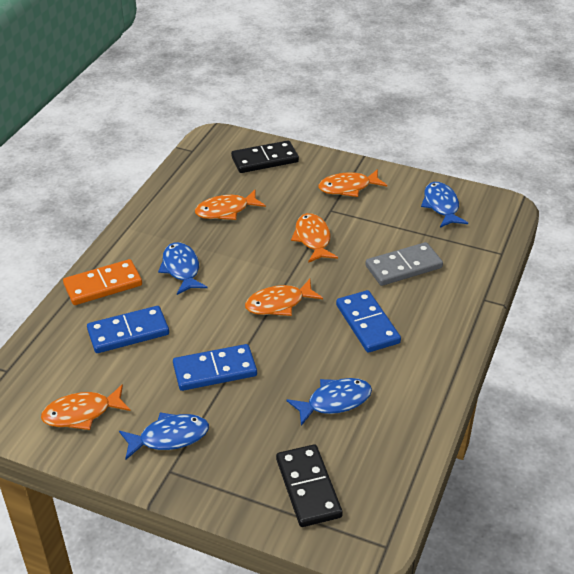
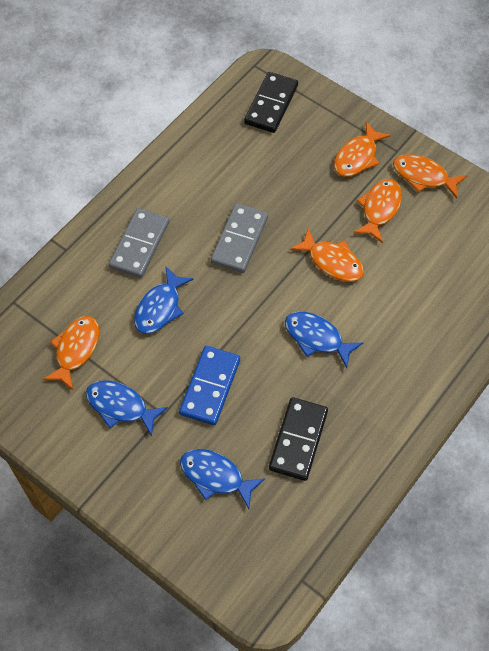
blue domino: [87,306,169,353] [173,344,257,391] [336,290,401,353] = 3 -> [179,346,240,425] = 1
grey domino: [365,242,443,286] = 1 -> [109,208,169,278] [211,203,268,273] = 2
orange domino: [63,259,142,305] = 1 -> none = 0

